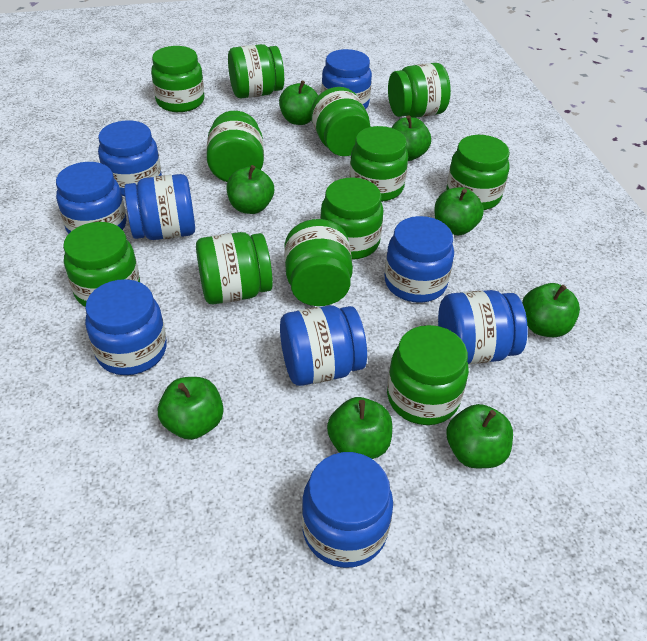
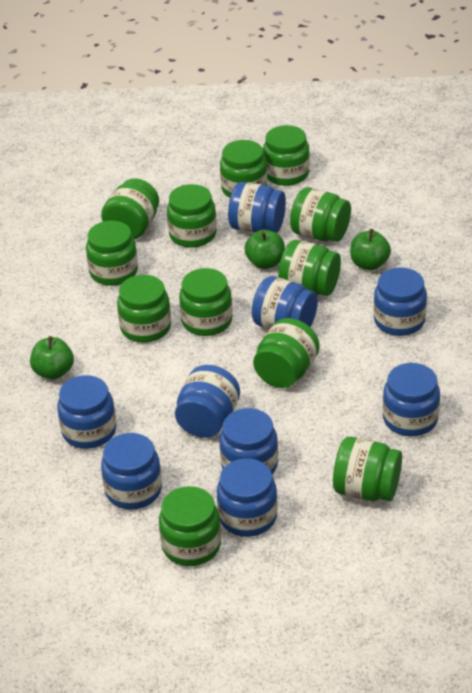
green apple: [158,377,224,440] [227,165,274,214] [279,80,318,125] [327,397,392,459] [392,115,431,161] [434,187,484,235] [446,404,513,468] [522,283,580,337] = 8 -> [30,336,74,380] [244,229,285,269] [350,229,391,270] = 3

